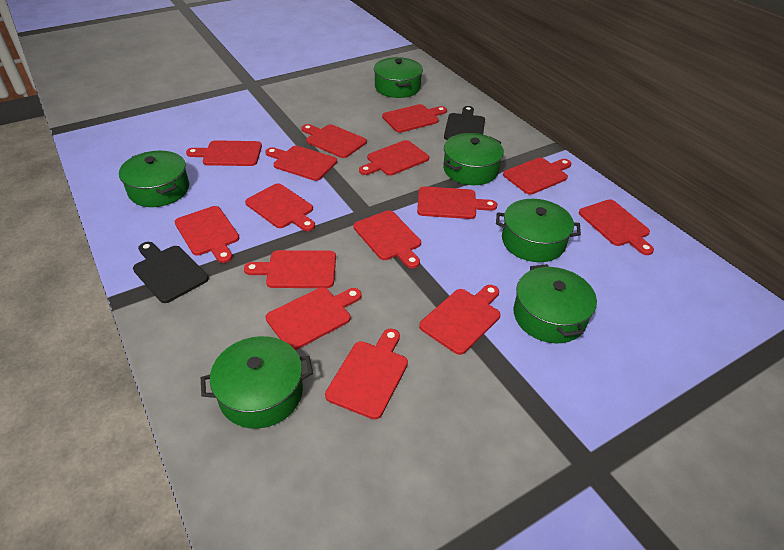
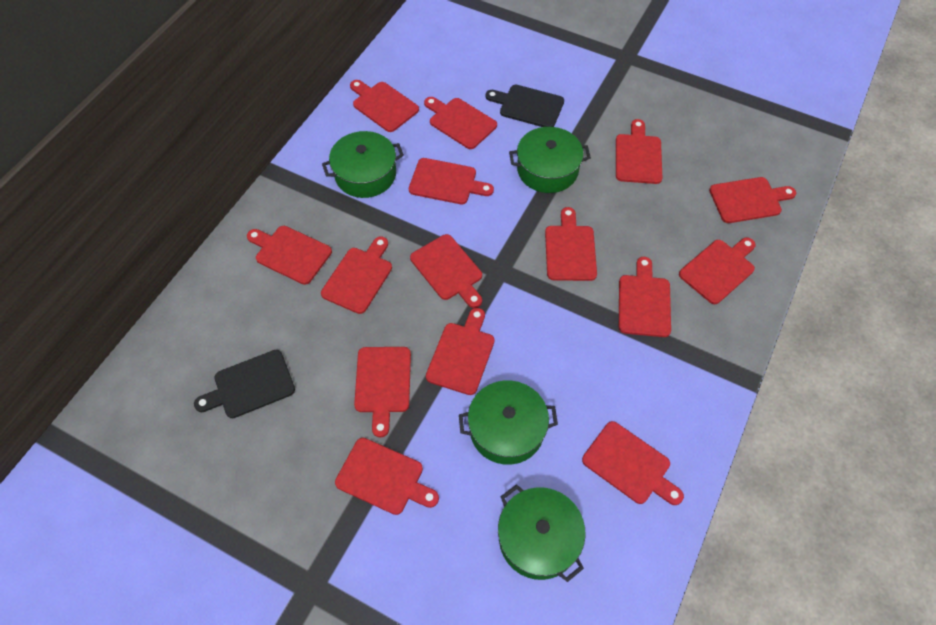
green pot: [119,151,189,207] [201,336,313,429] [374,57,423,98] [443,133,504,185] [496,199,581,262] [513,264,597,343] = 6 -> [322,131,404,198] [459,381,558,465] [498,484,586,582] [509,127,591,193] = 4

